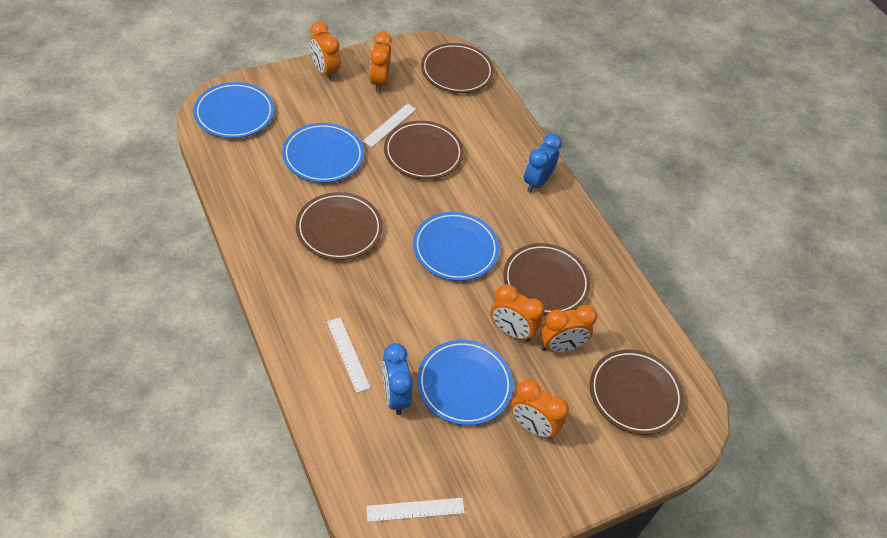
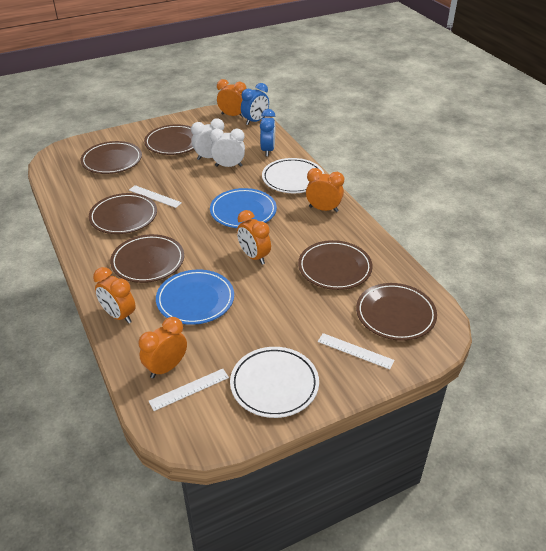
blue plate: [194,82,274,138] [282,123,364,183] [413,212,499,281] [417,340,513,426] = 4 -> [156,270,234,325] [210,188,277,228] = 2
brown plate: [296,192,383,260] [384,121,464,179] [421,43,494,93] [503,243,591,315] [590,349,684,435] = 5 -> [81,141,142,174] [89,193,157,234] [110,234,184,283] [144,124,194,155] [298,240,373,290] [356,283,437,341] = 6
white clock: none = 0 -> [191,119,224,160] [210,128,245,167] = 2
white plate: none = 0 -> [230,347,319,418] [262,158,324,193] = 2

